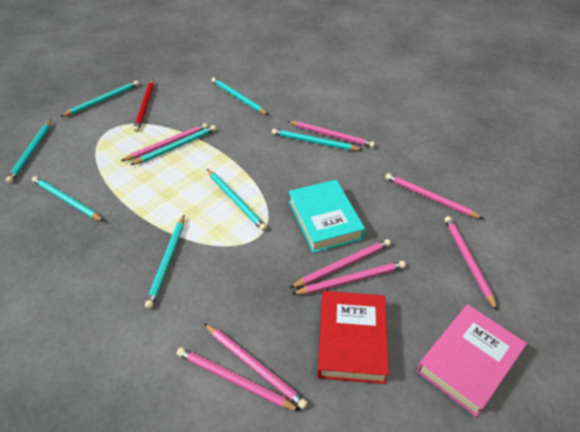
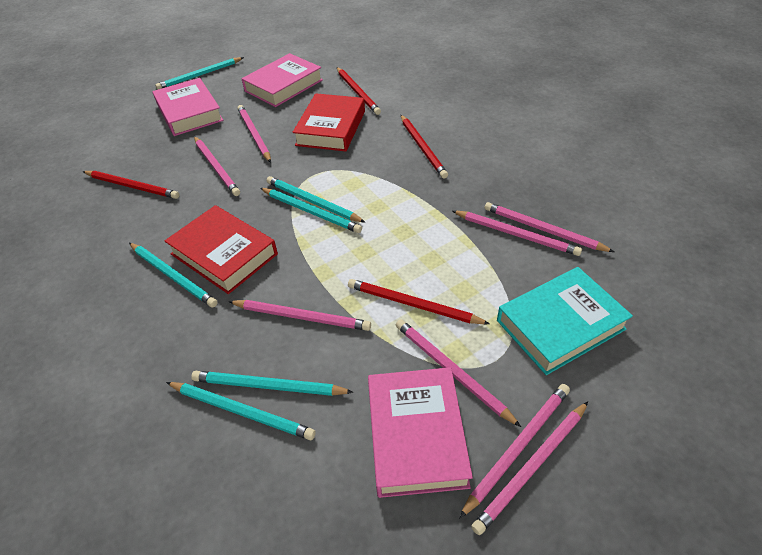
pink book: [417,304,527,417] = 1 -> [153,78,223,136] [241,53,323,107] [368,367,473,498] = 3
red book: [318,291,389,384] = 1 -> [165,205,278,294] [293,93,365,151] = 2
red pencil: [133,79,154,132] = 1 -> [82,171,180,199] [337,67,381,115] [348,279,490,324] [401,115,448,179] = 4
turquoise pencil: [6,120,51,183] [32,176,104,221] [60,80,139,117] [131,125,216,165] [145,215,185,309] [207,169,267,231] [211,77,269,115] [272,129,362,150] = 8 -> [129,243,218,307] [155,57,244,90] [166,382,316,440] [191,371,353,396] [260,188,362,233] [266,176,365,222] = 6

